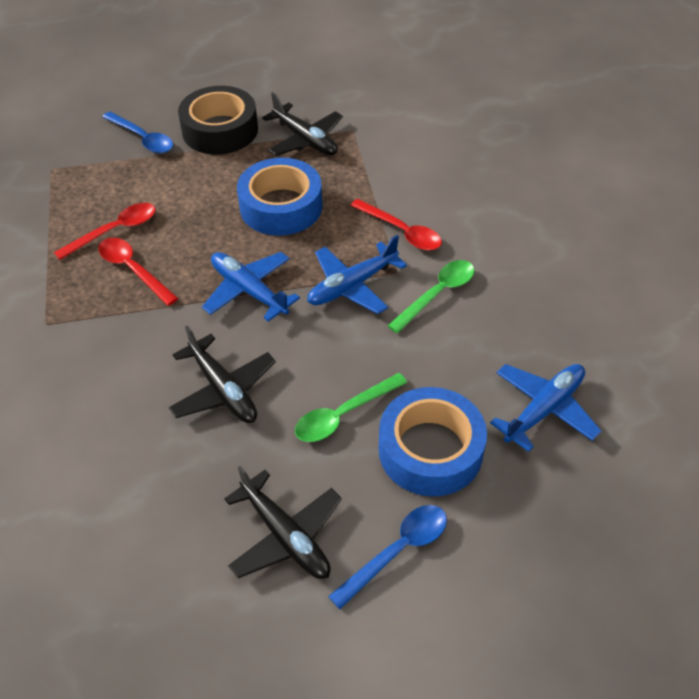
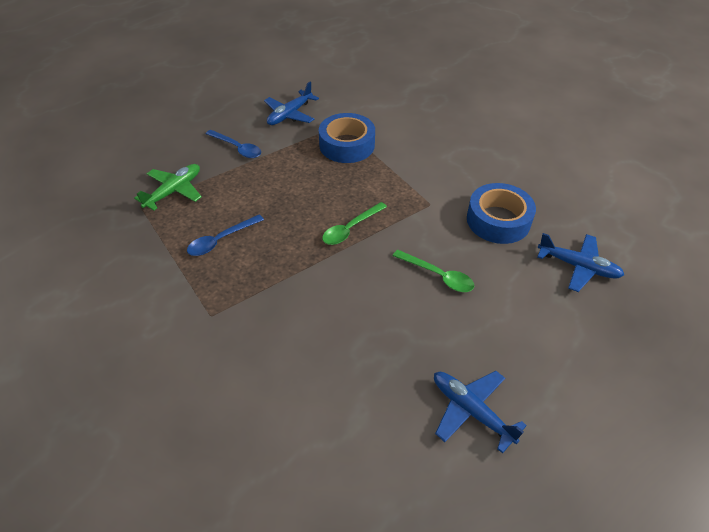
black plane: [169,325,276,423] [224,466,342,579] [262,92,343,156] = 3 -> none = 0
black tape: [178,86,258,155] = 1 -> none = 0
green plane: none = 0 -> [134,164,202,210] = 1
red spoon: [54,203,156,260] [98,238,178,306] [350,199,442,250] = 3 -> none = 0

